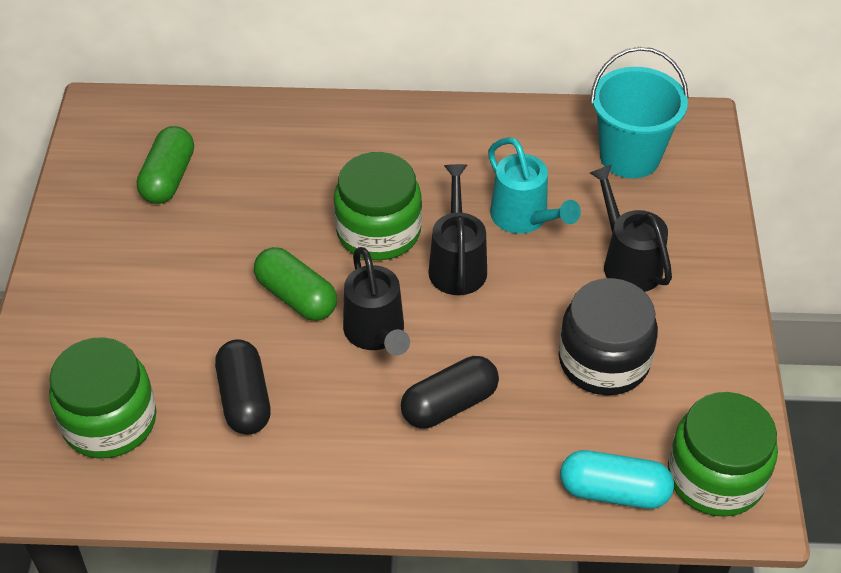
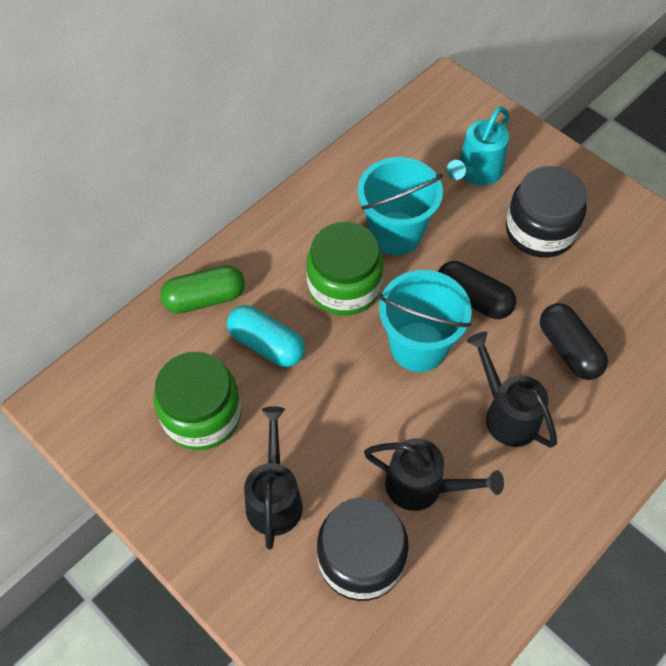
black jar: [559,278,658,395] = 1 -> [317,497,409,601] [506,166,587,258] = 2
green capsule: [137,126,194,204] [254,247,337,321] = 2 -> [160,265,245,314] = 1
green jar: [49,337,157,458] [334,152,422,260] [668,392,778,517] = 3 -> [154,352,241,450] [306,222,383,316] = 2
turquoise bucket: [590,47,689,178] = 1 -> [358,157,443,255] [379,270,472,372] = 2

